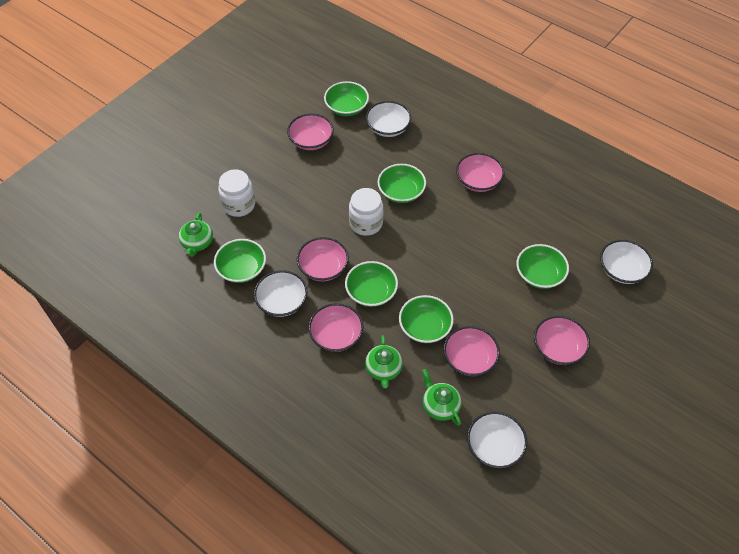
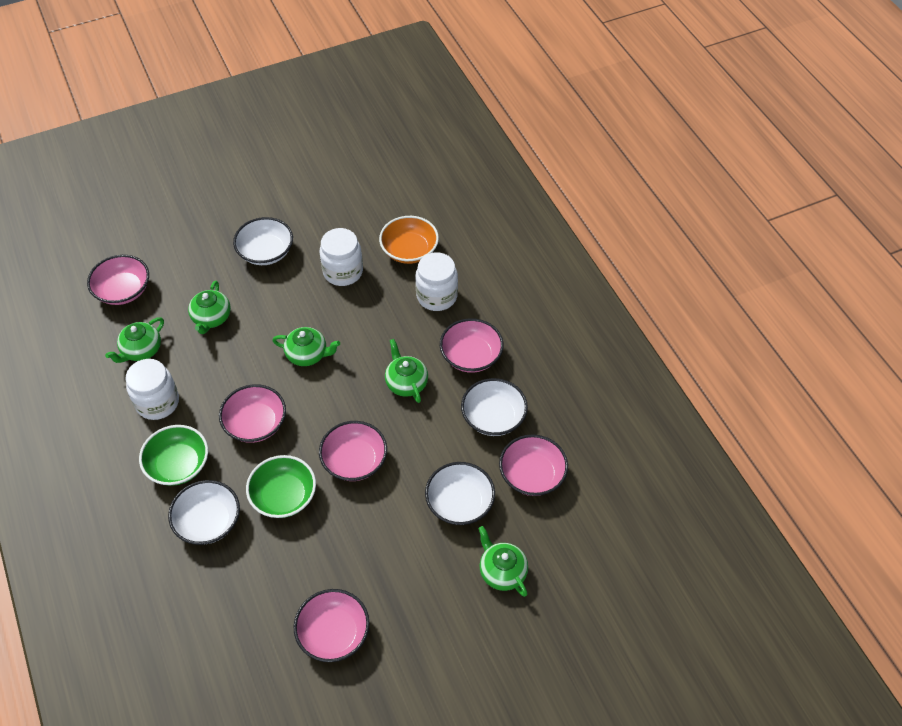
green bowl: [214,239,266,283] [324,81,369,116] [345,261,398,307] [377,164,426,203] [399,295,454,343] [516,244,569,289] = 6 -> [139,425,208,486] [246,455,316,518] = 2
green teapot: [179,212,213,257] [365,335,403,389] [422,369,462,426] = 3 -> [105,317,164,363] [188,281,231,334] [272,327,340,366] [385,339,428,403] [478,526,528,597] = 5
orange bowl: none = 0 -> [379,216,439,264] = 1
white jar: [218,170,255,217] [349,188,383,236] = 2 -> [126,359,179,420] [319,228,363,286] [415,252,458,311] = 3

